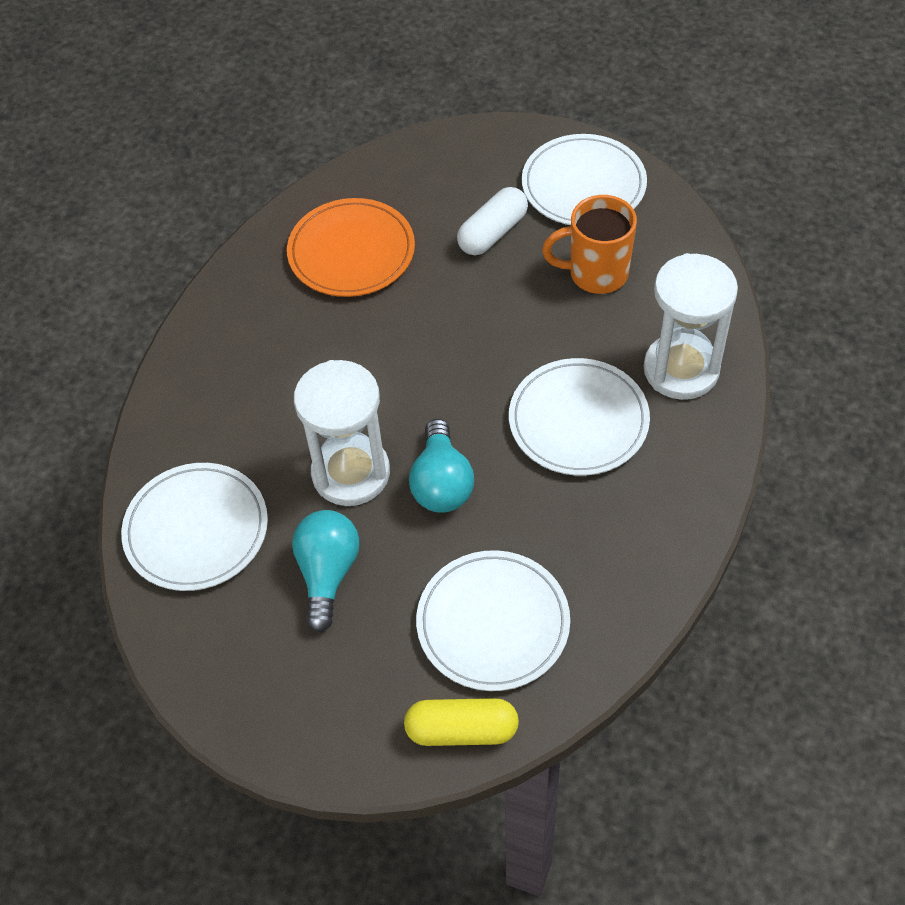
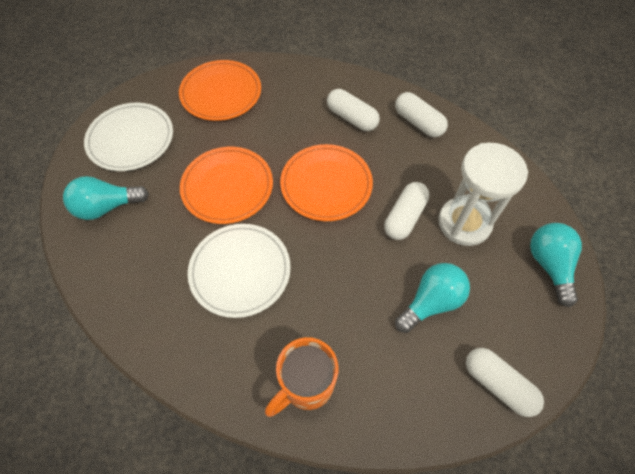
orange plate: [287,198,415,297] = 1 -> [179,60,261,121] [180,147,273,224] [280,144,373,221] = 3
turquoise light bulb: [292,510,359,632] [409,419,474,513] = 2 -> [63,176,149,220] [395,263,470,333] [530,223,582,307] = 3
white capsule: [457,187,528,255] = 1 -> [327,89,380,131] [384,182,429,240] [395,92,448,137] [466,348,544,417] = 4
white hourglass: [294,360,390,506] [644,253,738,400] = 2 -> [438,143,528,246] = 1
white plate: [121,463,268,591] [416,550,570,691] [509,358,650,476] [522,134,647,225] = 4 -> [84,103,173,171] [188,224,291,318] = 2
yellow capsule: [404,698,519,746] = 1 -> none = 0

